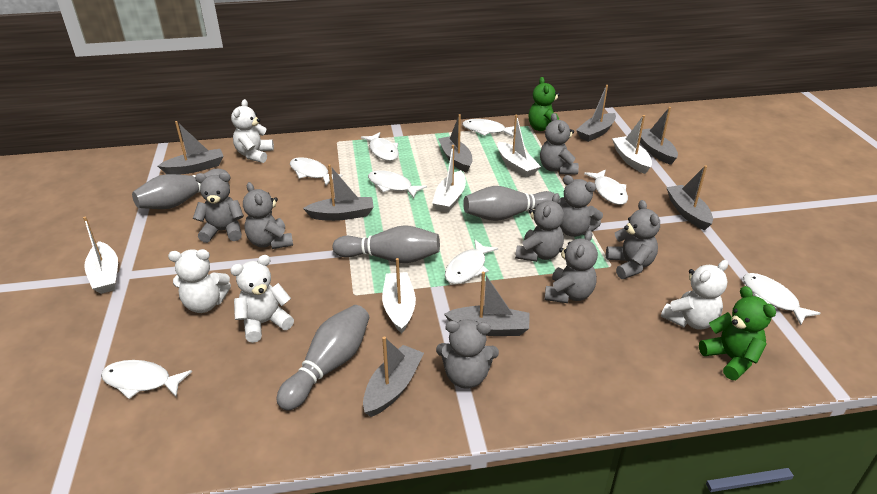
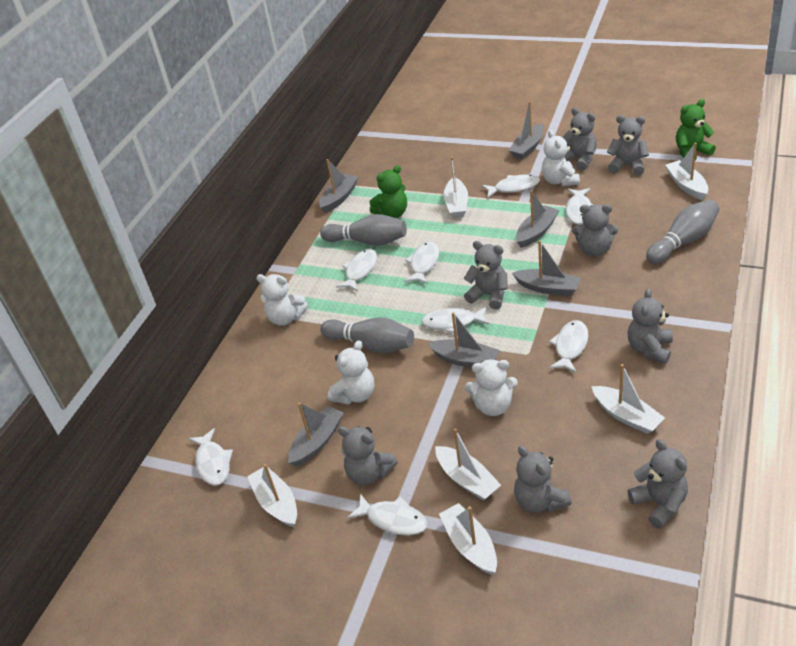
grey boat: [158,121,224,175] [303,164,374,221] [363,336,424,417] [438,114,472,173] [444,272,530,336] [576,85,616,142] [640,107,678,165] [666,165,713,230] = 8 -> [288,402,344,467] [319,159,358,213] [427,312,500,367] [509,101,544,159] [512,240,581,296] [516,190,559,248] = 6
grey bowling pin: [132,169,228,209] [276,305,369,410] [332,225,440,263] [463,186,555,221] = 4 -> [320,214,407,246] [320,317,414,353] [646,199,719,264] = 3
white boat: [83,216,118,294] [382,258,416,333] [432,145,466,213] [497,115,541,177] [612,115,652,174] = 5 -> [247,464,297,527] [435,428,501,501] [439,503,497,575] [444,157,468,218] [591,364,665,434] [665,143,708,200] = 6

